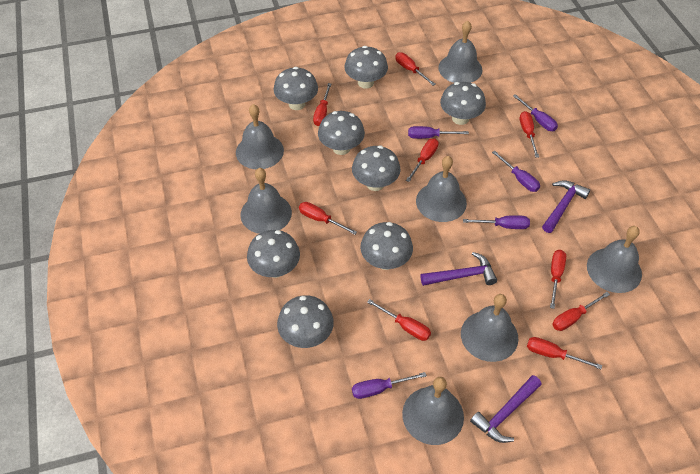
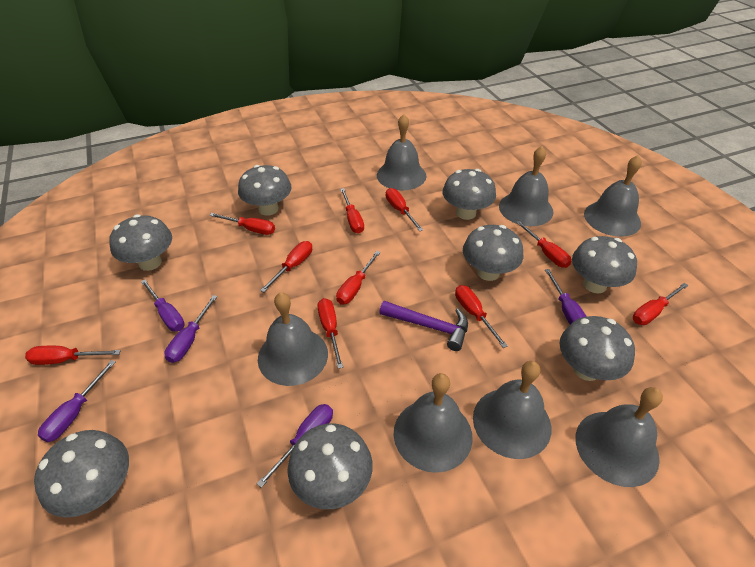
purple hammer: [421,252,497,286] [470,375,542,443] [542,180,590,233] = 3 -> [379,301,468,351] = 1
red screwdriver: [299,202,357,235] [313,83,331,126] [367,299,431,341] [395,52,436,86] [406,138,439,182] [520,111,539,158] [527,337,602,369] [550,250,566,309] [552,292,610,331] = 9 -> [25,346,121,365] [209,213,275,235] [260,241,312,292] [318,298,343,369] [336,251,381,305] [340,188,364,233] [386,188,423,231] [455,285,508,348] [516,221,572,268] [633,283,689,325] = 10

